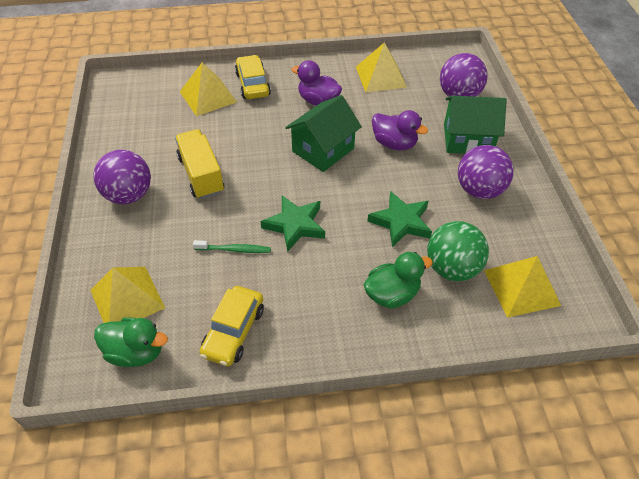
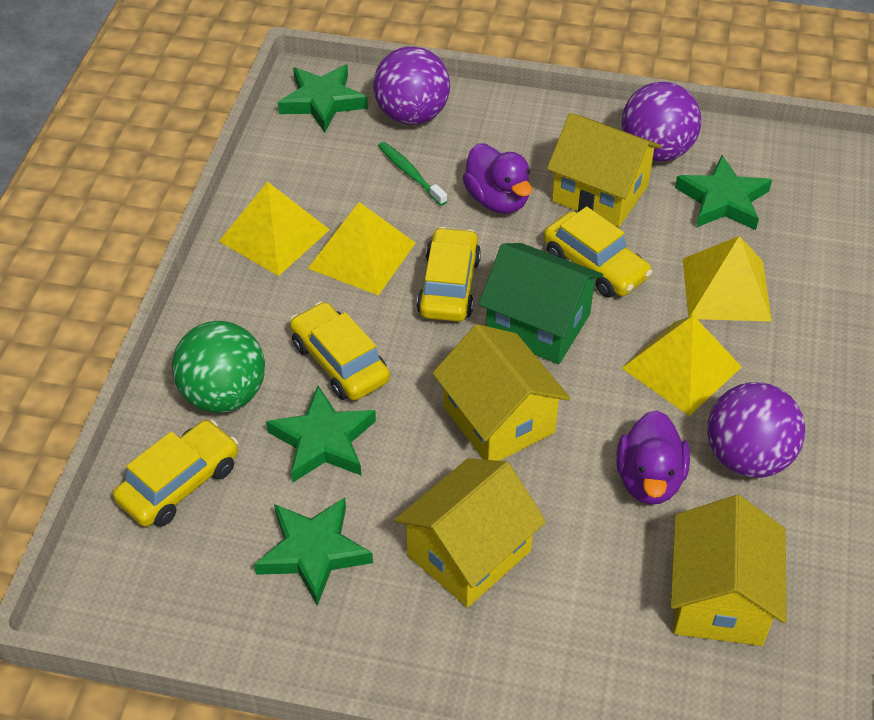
green duck: [94,317,168,367] [364,252,433,309] = 2 -> none = 0
green house: [285,95,362,172] [444,96,507,154] = 2 -> [479,243,603,364] = 1
green star: [261,196,325,252] [368,191,432,247] = 2 -> [254,497,373,606] [266,386,376,482] [278,64,368,132] [675,155,772,230] = 4
yellow car: [199,286,264,366] [235,55,271,99] = 2 -> [113,419,238,527] [290,302,390,401] [417,227,481,322] [544,206,652,298] = 4
yellow house: none = 0 -> [394,458,546,608] [433,324,570,461] [547,113,662,227] [671,495,787,646] = 4
yellow truck: [175,129,224,199] = 1 -> none = 0

